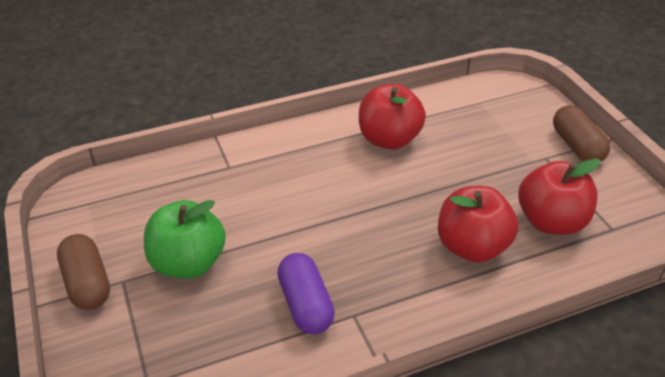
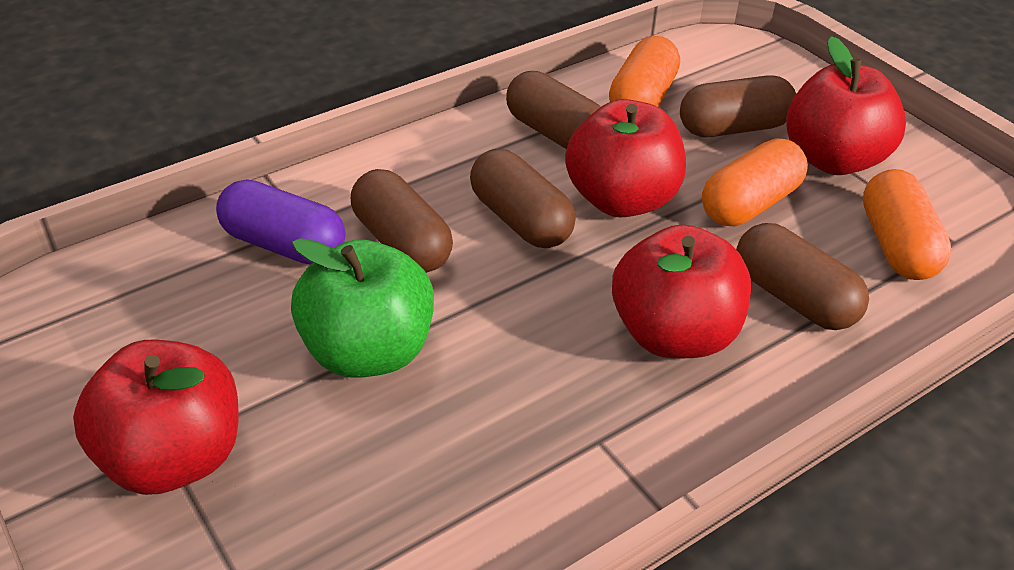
brown capsule: [57,234,110,310] [553,105,610,162] = 2 -> [351,169,453,273] [470,149,576,248] [506,71,601,149] [680,75,796,137] [736,223,869,330] = 5
orange capsule: none = 0 -> [609,36,680,107] [702,139,808,226] [863,169,952,280] = 3
red apple: [359,84,426,149] [438,186,519,263] [518,159,600,235] = 3 -> [73,340,238,495] [565,99,686,218] [612,225,751,358] [786,36,906,175] = 4

